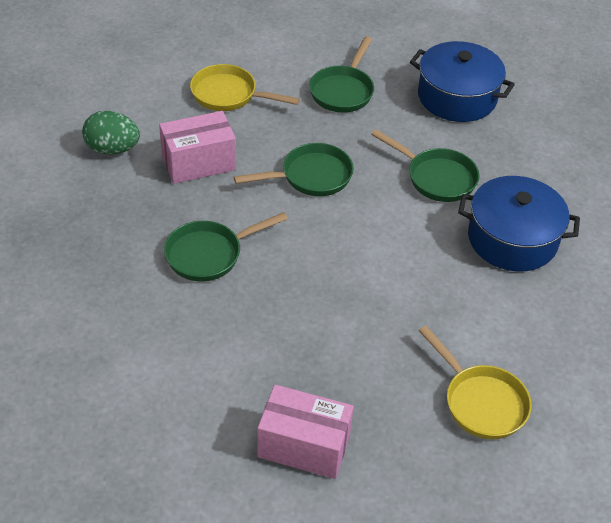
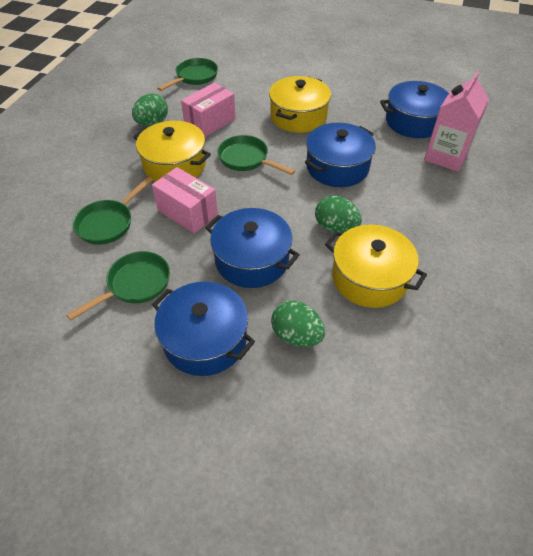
blue pot: [410,41,515,122] [458,176,580,271] = 2 -> [152,282,255,376] [206,208,300,288] [305,123,376,187] [380,81,449,138] = 4
green egg: [82,111,140,155] = 1 -> [132,93,168,126] [271,301,325,347] [315,195,362,233] = 3
pink carton: none = 0 -> [424,71,489,172] = 1
yellow pan: [190,64,300,111] [419,326,532,439] = 2 -> none = 0
yellow pot: none = 0 -> [133,121,211,182] [269,76,331,133] [325,225,427,308] = 3

